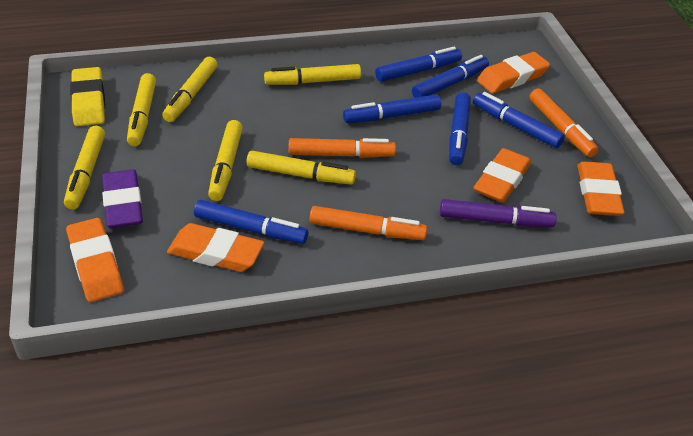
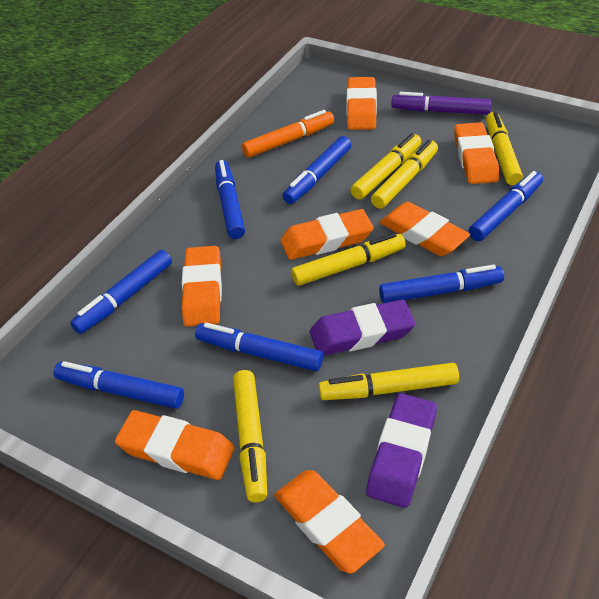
blue marker: [194,200,308,244] [343,95,441,123] [375,47,462,82] [412,55,489,98] [449,92,471,165] [473,92,565,148] = 6 -> [54,361,184,409] [70,250,172,334] [195,323,323,371] [215,160,245,239] [282,136,352,204] [379,265,504,303] [468,171,543,241] = 7
orange eraser: [66,218,124,302] [167,223,264,272] [474,148,531,203] [477,52,550,93] [577,161,625,216] = 5 -> [115,410,235,480] [182,246,222,327] [274,470,385,574] [281,209,373,260] [347,77,377,130] [380,202,470,256] [454,122,499,184] = 7
orange marker: [289,138,396,158] [310,206,427,240] [529,88,599,157] = 3 -> [242,110,334,158] = 1
purple eraser: [102,169,143,228] = 1 -> [310,299,415,356] [366,393,437,508] = 2
yellow eraser: [70,67,105,126] = 1 -> none = 0

